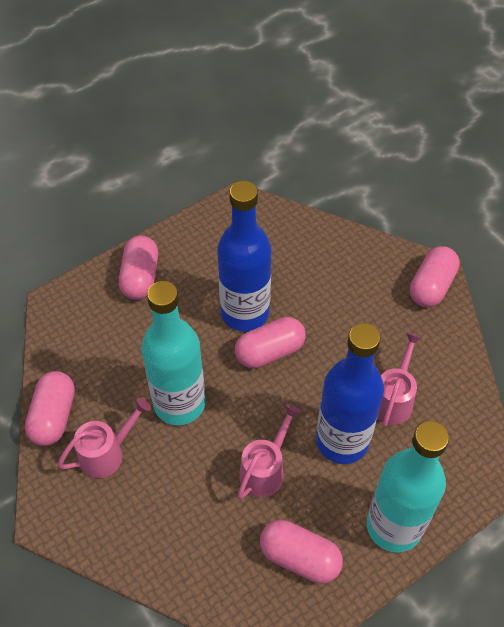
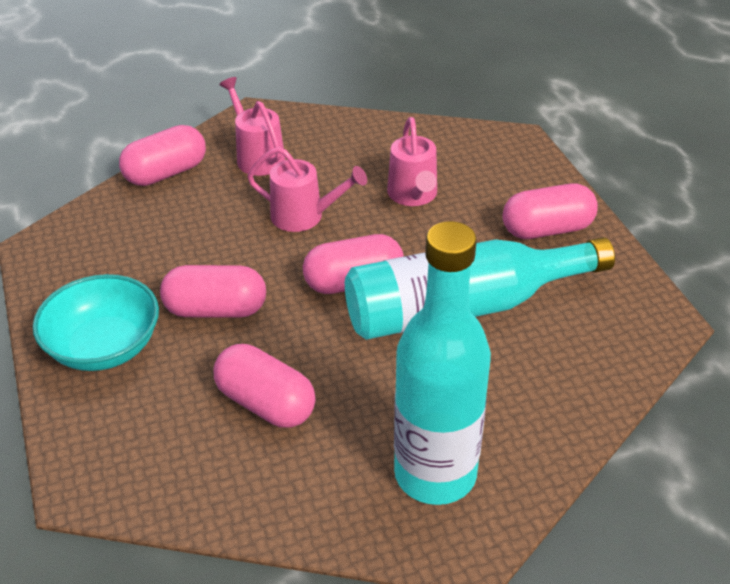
blue bottle: [217,181,271,332] [316,323,384,464] = 2 -> none = 0
turquoise bowl: none = 0 -> [33,274,159,371] = 1

